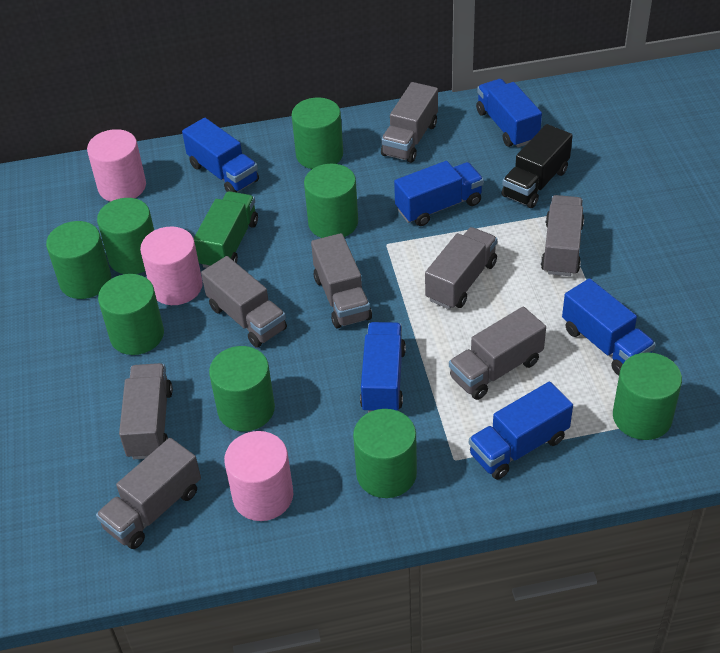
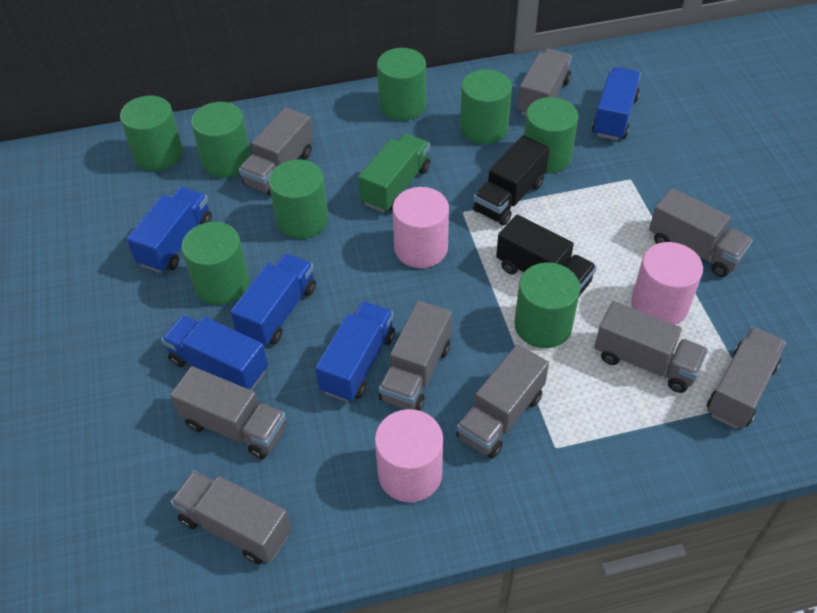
black truck: [502,124,573,208] = 1 -> [473,135,550,226] [496,214,597,296] = 2
blue truck: [182,118,259,192] [360,322,406,413] [394,161,484,226] [469,382,573,480] [476,79,542,147] [562,278,656,375] = 6 -> [127,187,212,273] [161,315,268,390] [230,253,316,346] [315,301,395,402] [592,67,641,141] = 5
grey truck: [96,438,201,549] [119,363,173,459] [201,256,287,348] [311,233,372,329] [381,82,438,163] [425,227,497,309] [449,307,546,400] [541,195,584,276] = 8 -> [170,366,286,459] [170,470,291,564] [239,107,313,195] [379,301,452,411] [456,344,549,459] [518,49,572,116] [595,301,708,393] [649,188,753,277] [707,327,786,429] = 9

